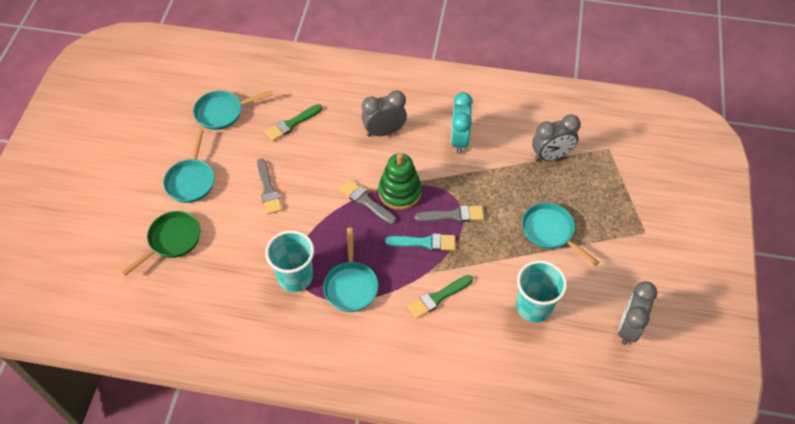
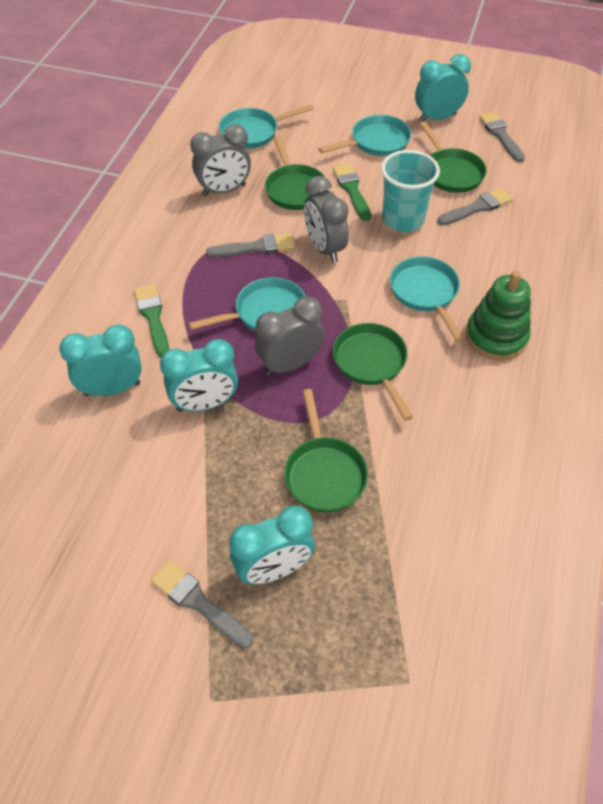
green pan: [121,211,201,276] = 1 -> [265,135,325,210] [284,389,368,513] [333,323,413,421] [419,121,487,193] = 4
grey brush: [257,159,282,214] [340,180,396,224] [415,205,484,222] = 3 -> [151,560,253,648] [206,233,295,257] [437,188,513,225] [479,112,525,162] = 4
turquoise brush: [385,233,455,251] = 1 -> none = 0
turquoise clock: [451,92,473,154] = 1 -> [59,325,142,396] [160,339,238,412] [229,506,315,584] [415,54,471,122] = 4
turquoise cup: [265,230,314,292] [516,260,567,323] = 2 -> [381,150,440,232] = 1

